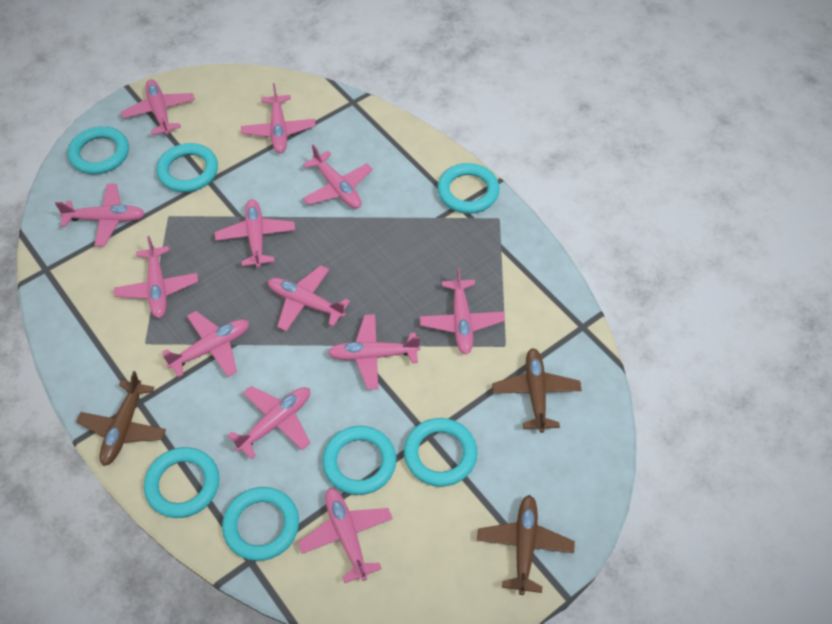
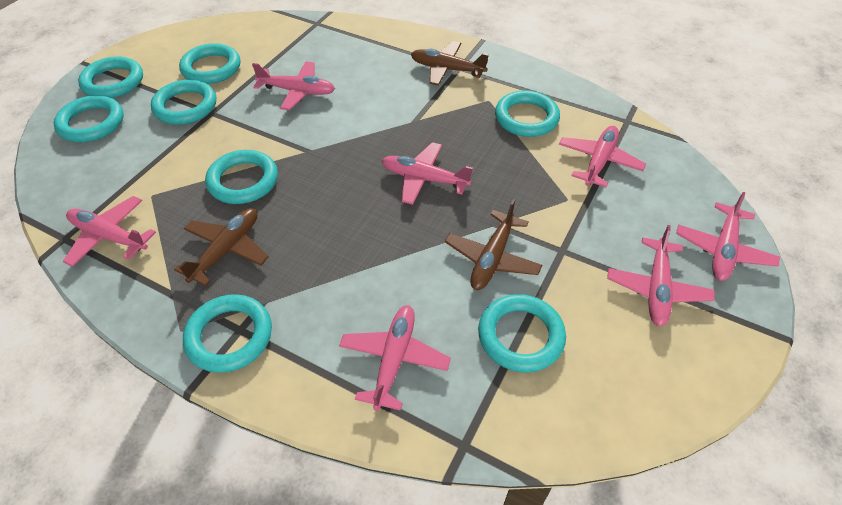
pink plane: [55,184,145,247] [114,236,198,318] [121,79,195,135] [162,311,249,377] [215,199,295,268] [227,386,310,459] [241,83,316,153] [268,265,350,331] [298,488,393,583] [303,144,372,209] [328,314,420,390] [420,268,505,355] = 12 -> [63,196,156,267] [252,62,335,110] [339,305,451,411] [381,142,473,205] [559,126,646,187] [607,225,715,326] [676,192,780,281] = 7
turquoise ring: [68,126,129,175] [144,447,219,518] [156,143,218,192] [222,487,299,561] [322,426,397,495] [404,418,477,487] [437,163,499,214] = 7 -> [54,95,124,142] [78,56,143,98] [151,80,216,125] [179,43,240,84] [183,294,272,373] [205,150,278,204] [478,294,566,372] [495,90,560,137] = 8

